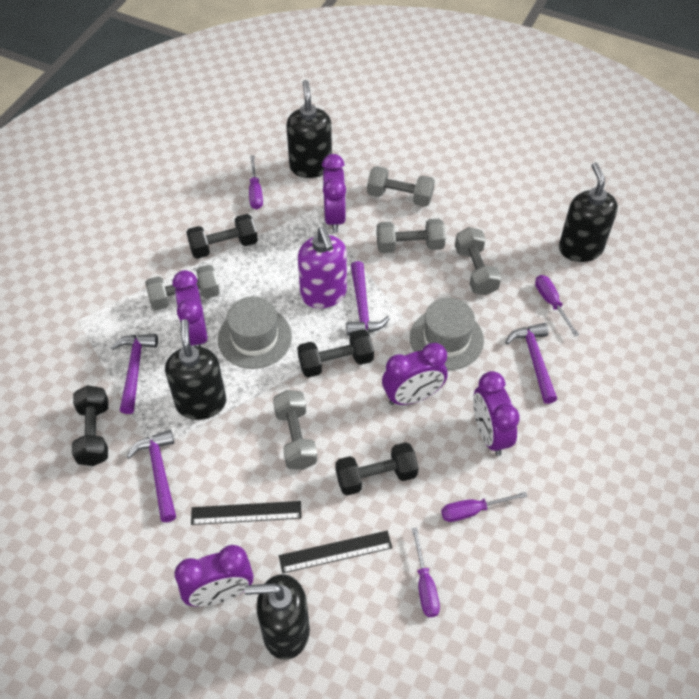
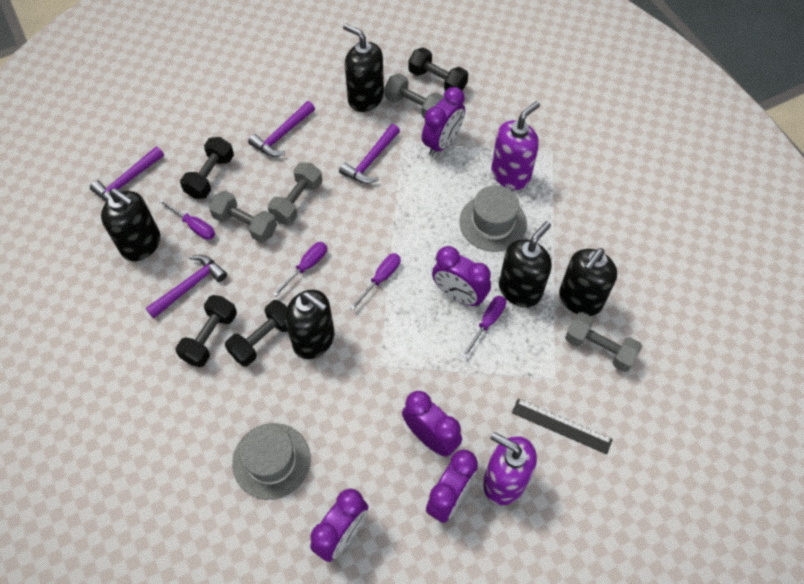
black ruler: [191,501,302,525] [279,531,392,573] = 2 -> [512,398,613,455] = 1
black soap dispenser: [165,319,226,420] [244,574,310,660] [286,80,332,178] [559,162,618,262] = 4 -> [101,188,160,261] [285,290,334,359] [343,24,384,112] [499,221,552,307] [559,248,617,316] = 5
grey dumbbell: [145,265,220,310] [273,390,318,470] [367,166,435,207] [377,219,446,253] [455,227,501,295] = 5 -> [209,190,277,243] [268,162,322,225] [384,73,445,119] [565,312,642,372] = 4
purple soap dispenser: [298,228,347,308] = 1 -> [483,432,537,505] [491,101,540,190] = 2

